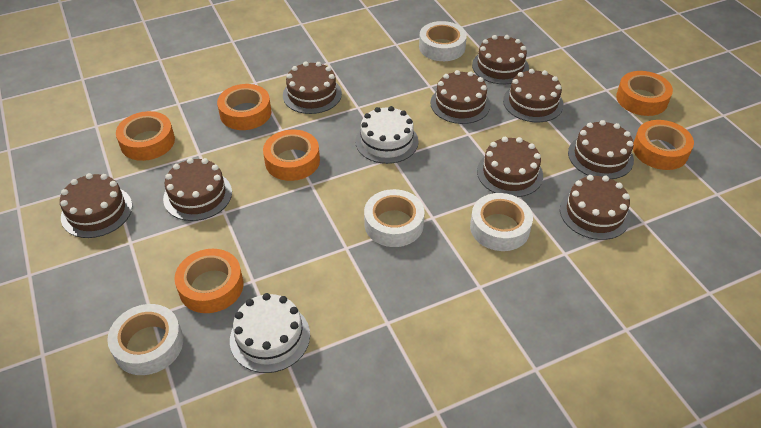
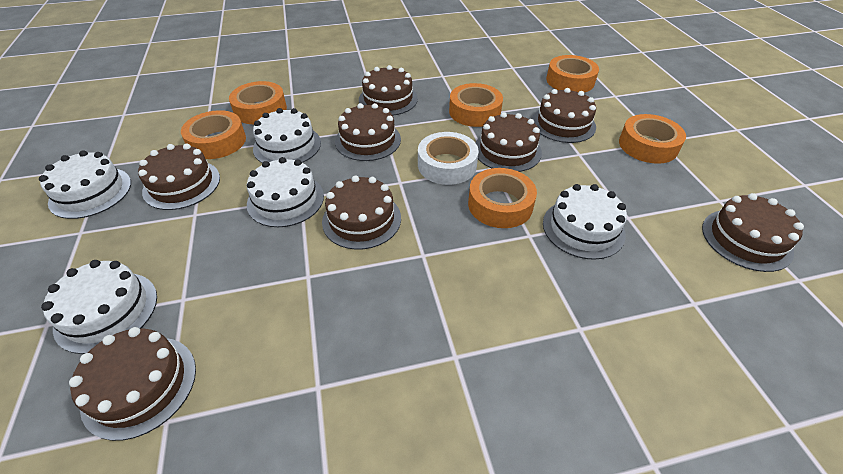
brown cake: [60,173,132,238] [163,158,232,221] [283,62,342,114] [431,70,490,124] [472,35,529,84] [477,137,543,197] [503,69,564,122] [560,175,631,240] [568,120,634,179] = 9 -> [69,327,196,441] [138,143,220,210] [322,176,401,250] [335,103,401,161] [359,65,418,116] [475,112,542,172] [532,88,596,143] [702,193,804,272] = 8
white cake: [230,293,310,373] [355,106,419,164] = 2 -> [39,150,131,219] [41,260,157,354] [247,157,324,227] [253,108,321,163] [543,184,627,260] = 5
white tape: [107,304,183,375] [364,189,425,247] [419,21,467,61] [470,193,533,251] = 4 -> [418,132,479,185] = 1

